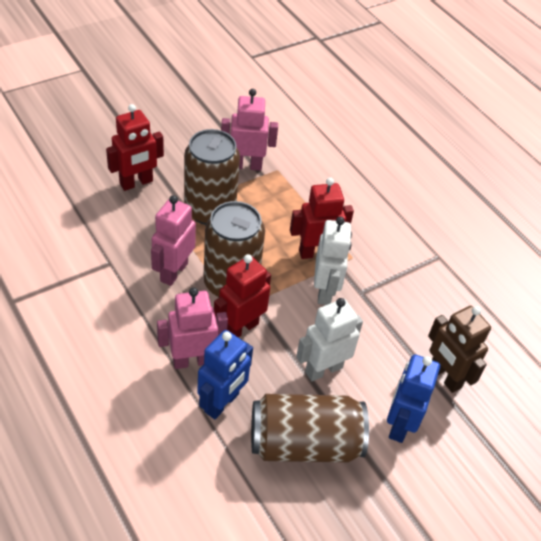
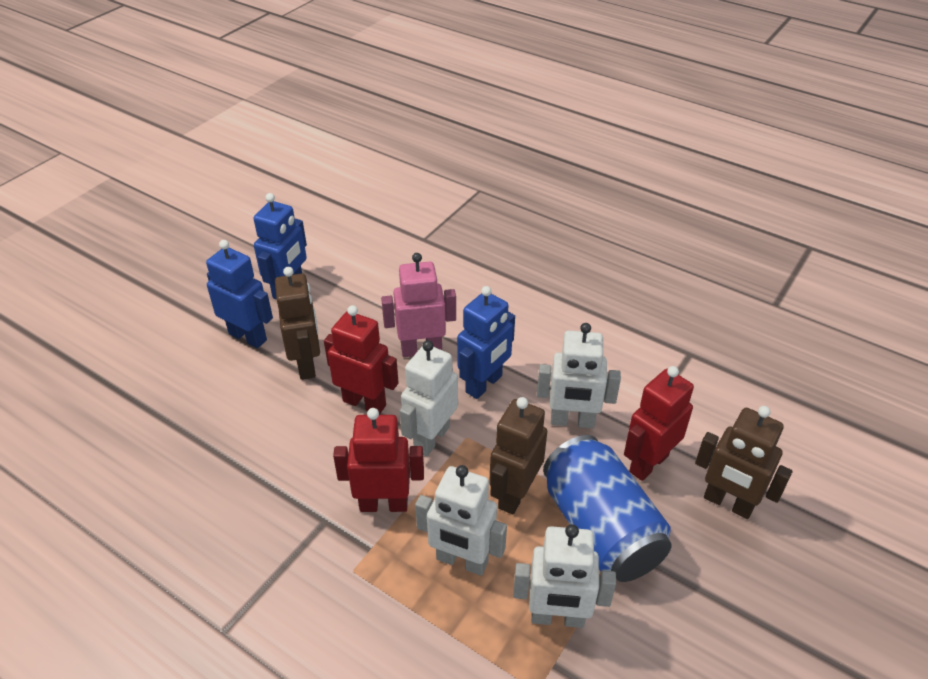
blue can: none = 0 -> [543,435,672,582] = 1
blue robot: [197,330,253,419] [387,354,440,443] = 2 -> [206,240,273,348] [253,193,307,300] [457,286,515,399] = 3
brown can: [184,129,240,225] [203,201,265,297] [251,394,369,462] = 3 -> none = 0
brown robot: [428,306,491,393] = 1 -> [275,267,320,380] [489,397,547,515] [695,406,792,519] = 3
pink robot: [151,195,196,286] [157,287,228,369] [221,89,278,171] = 3 -> [381,253,456,357] = 1
white robot: [296,298,363,381] [314,217,352,305] = 2 -> [400,340,458,456] [415,465,507,576] [513,524,616,628] [537,323,621,429] = 4

